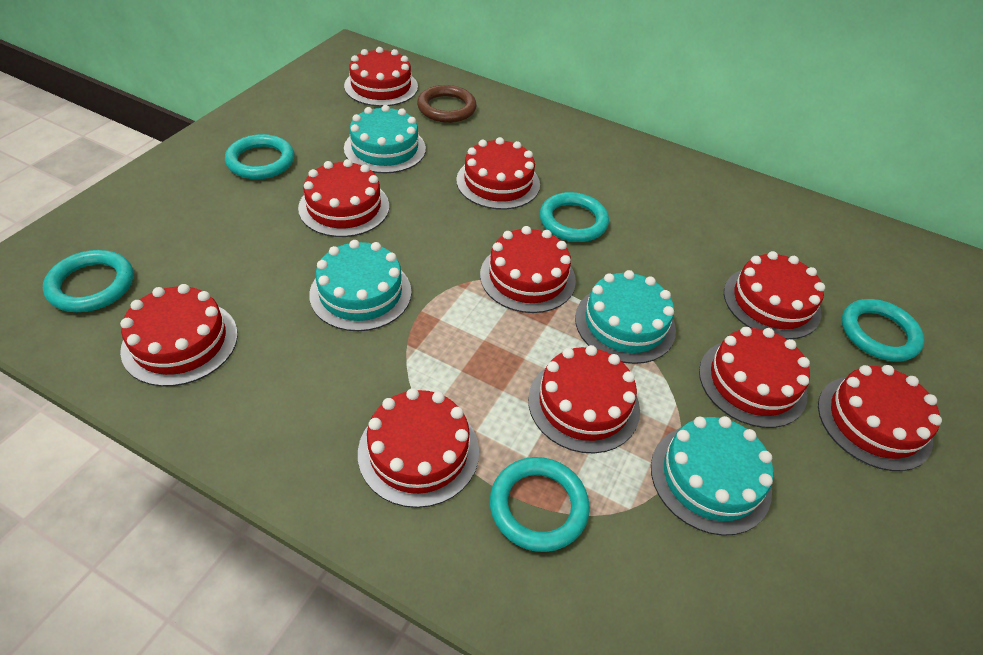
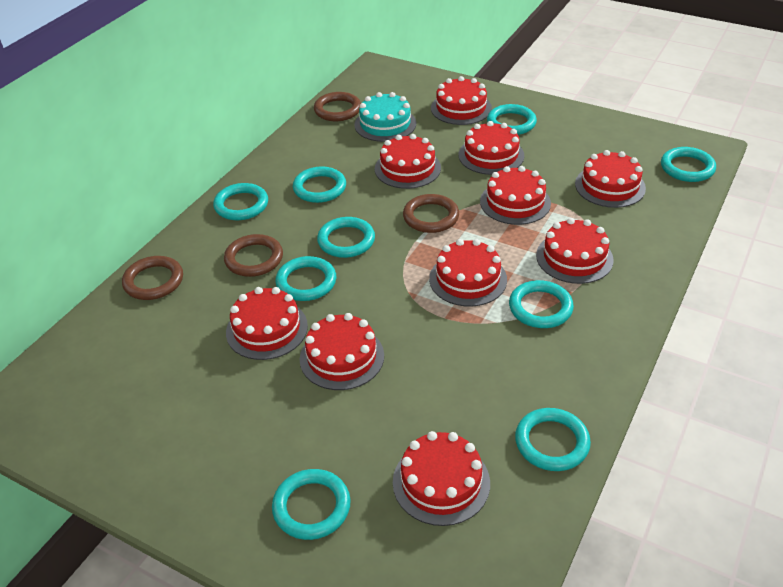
brown ring: [417,85,477,123] = 1 -> [122,256,183,300] [224,234,283,277] [314,92,361,121] [403,194,459,233] = 4
turquoise cake: [309,240,412,331] [344,105,426,173] [575,270,676,364] [651,416,773,536] = 4 -> [354,92,416,142] = 1
turquoise ring: [43,250,133,312] [225,134,294,179] [490,457,590,552] [540,192,609,242] [842,299,925,362] = 5 -> [213,183,268,220] [272,469,351,540] [275,256,336,301] [293,166,346,203] [317,217,375,258] [487,104,537,135] [509,280,574,328] [515,408,591,471] [661,147,716,182] = 9

